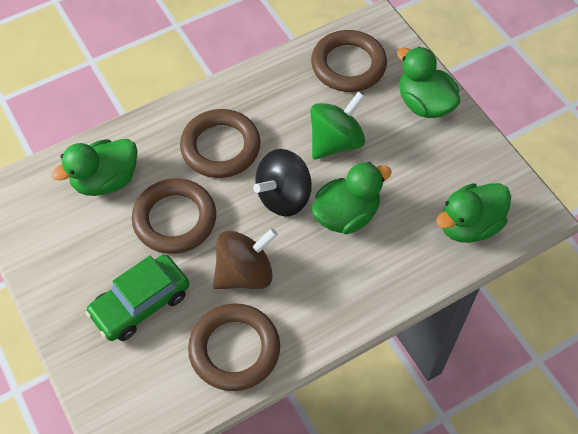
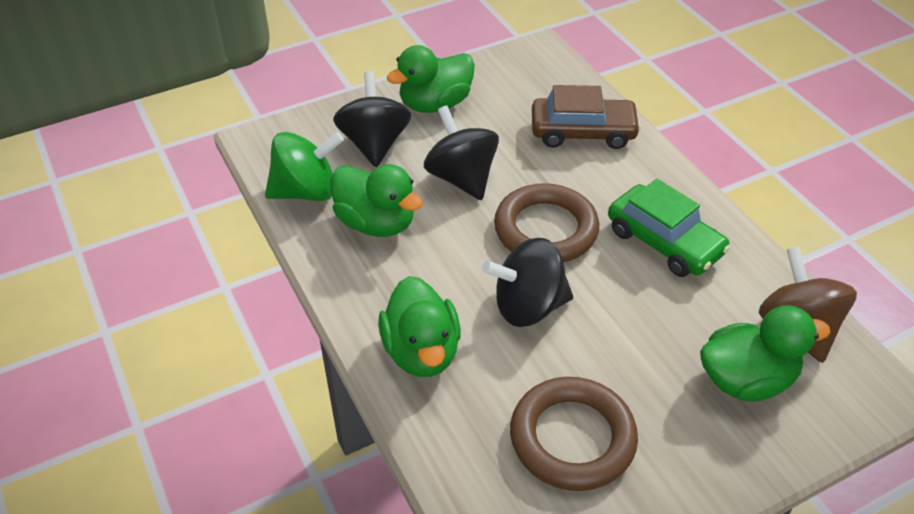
black spinning top: [253,149,312,217] = 1 -> [333,71,411,167] [424,106,499,200] [482,238,573,327] = 3
brown car: none = 0 -> [532,85,641,149] = 1
brown ring: [132,178,216,254] [180,109,261,178] [188,303,280,391] [311,30,387,92] = 4 -> [494,183,599,262] [510,377,638,491] = 2

